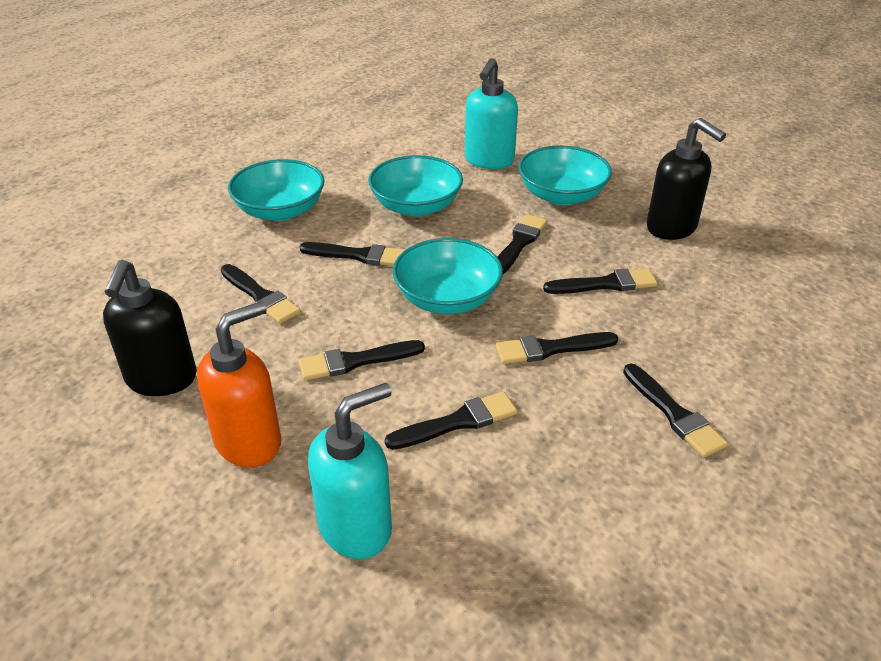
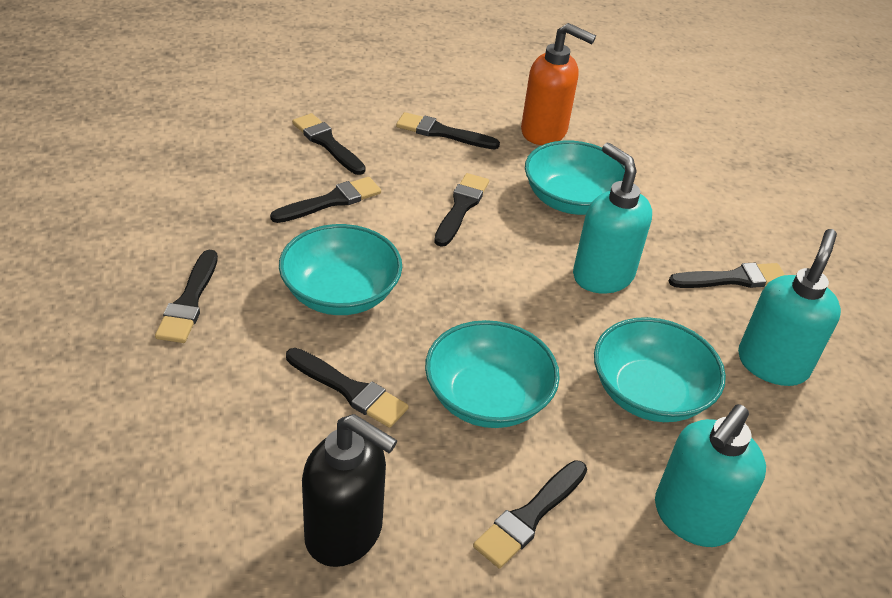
black soap dispenser: [103,260,197,396] [647,118,726,240] = 2 -> [302,414,398,567] = 1
turquoise soap dispenser: [308,383,392,559] [465,58,518,169] = 2 -> [573,143,652,293] [655,404,766,547] [738,229,841,386] = 3

